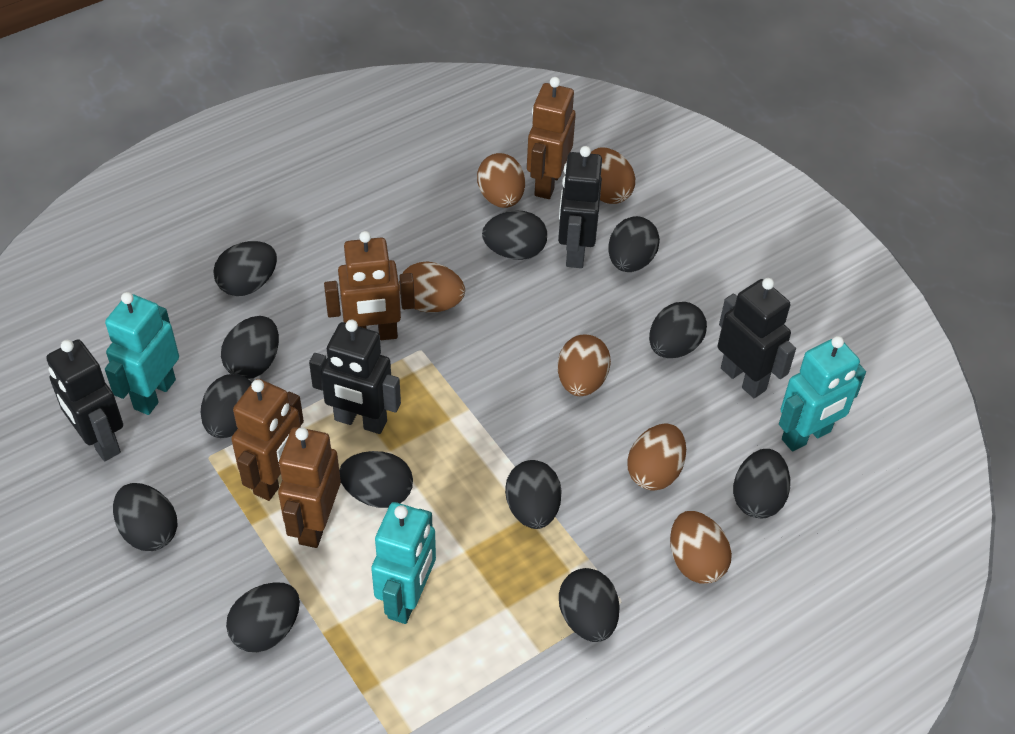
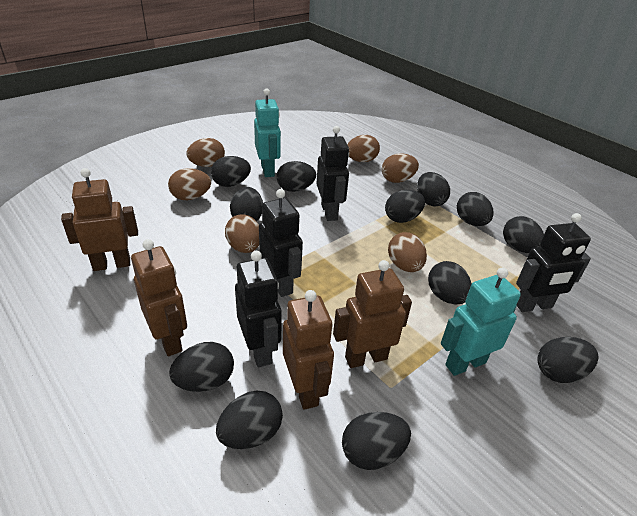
turquoise robot: [105,292,179,415] [371,502,436,624] [779,336,866,452] = 3 -> [254,89,281,177] [441,267,521,376] = 2

